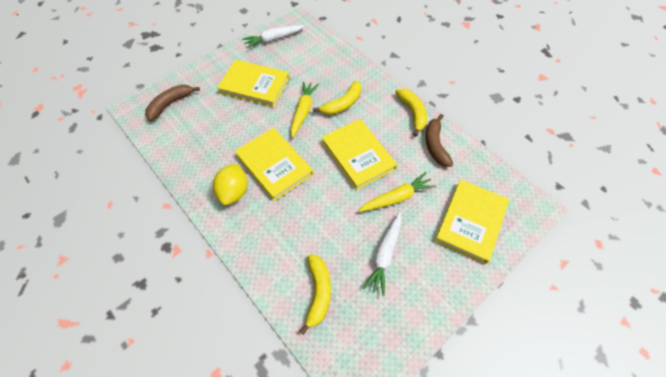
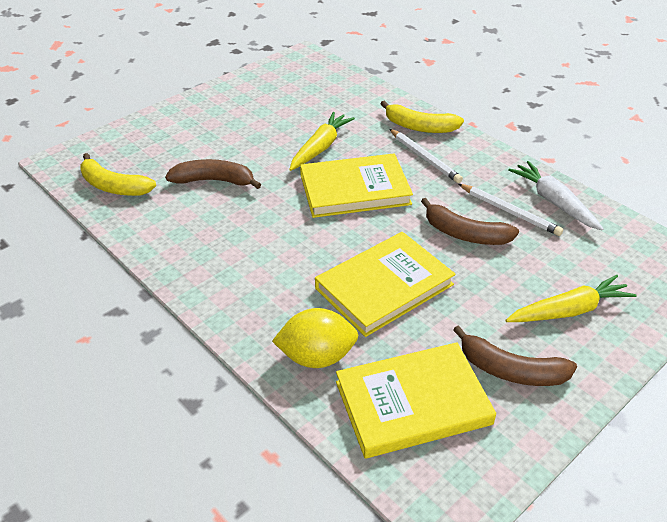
brown banana: [145,85,200,121] [425,114,453,167] = 2 -> [165,159,261,189] [421,198,519,245] [453,325,577,386] = 3
white carrot: [242,25,305,48] [363,212,401,296] = 2 -> [508,161,604,231] = 1
white pencil: none = 0 -> [389,129,463,183] [458,184,563,236] = 2
yellow banana: [299,254,331,335] [313,81,361,115] [395,88,427,137] = 3 -> [80,153,156,196] [381,101,464,133] = 2
yellow book: [217,60,289,107] [235,128,313,201] [322,119,397,190] [435,179,509,264] = 4 -> [300,153,413,218] [315,232,456,337] [336,342,496,459] = 3

